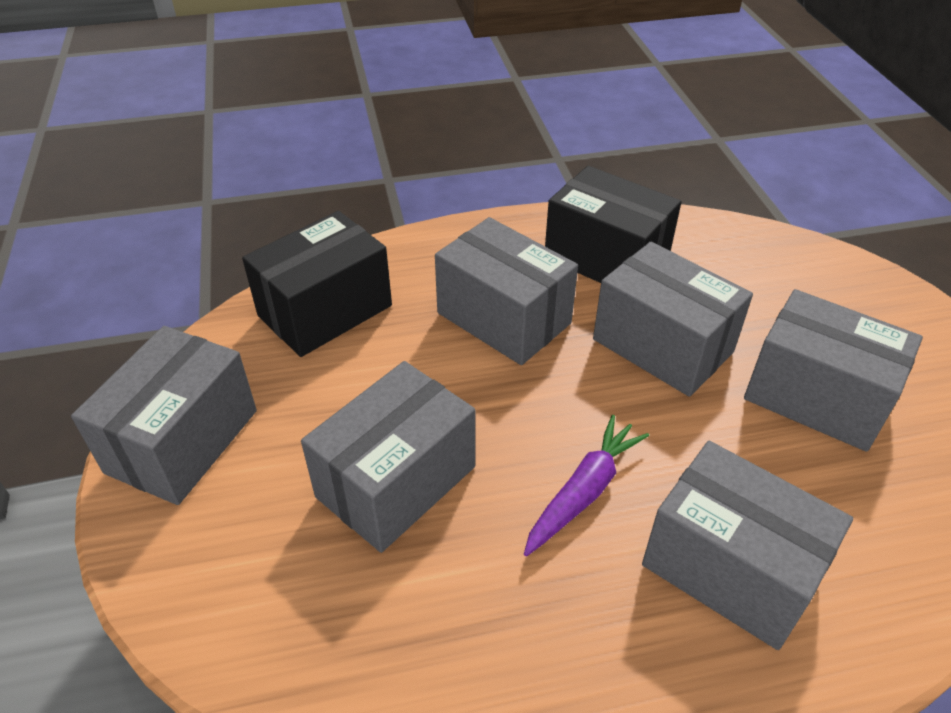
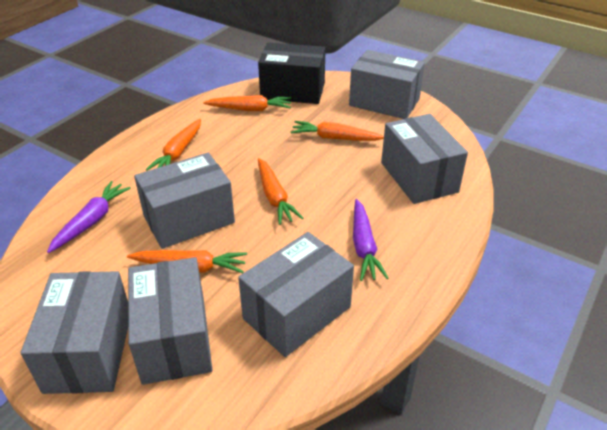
black box: [242,211,392,357] [545,166,681,283] = 2 -> [258,43,326,104] = 1
orange carrot: none = 0 -> [127,250,247,273] [146,119,201,171] [203,95,291,111] [258,158,303,225] [291,121,384,141] = 5
purple carrot: [524,415,649,556] = 1 -> [47,181,131,253] [353,199,388,281] = 2

